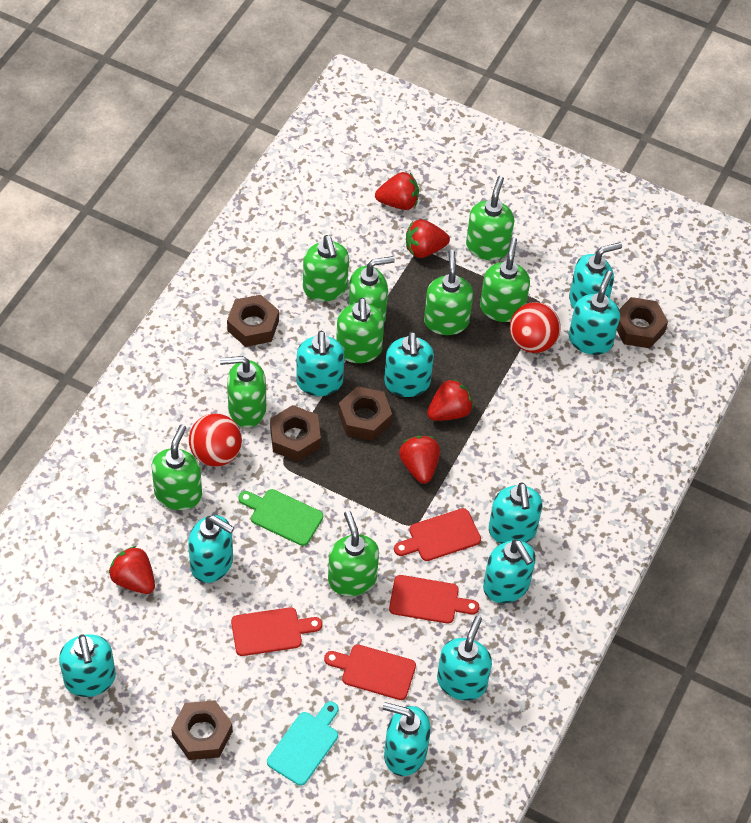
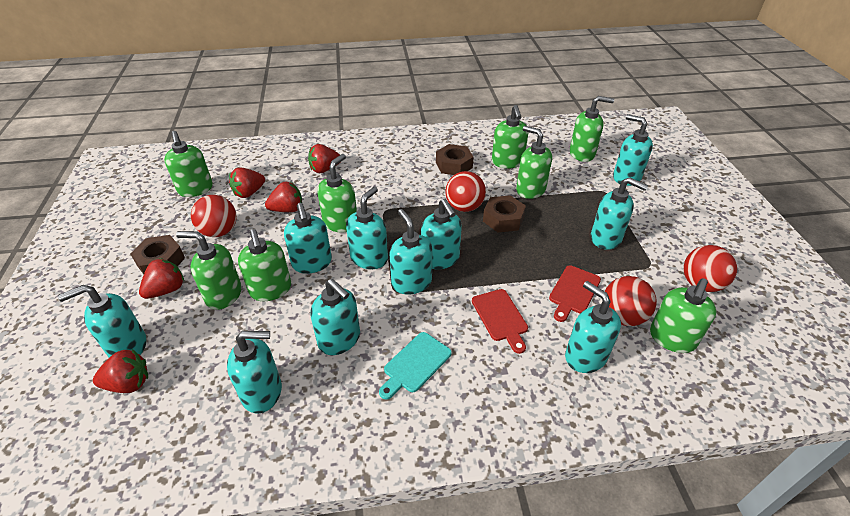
brown nut: [171,700,233,760] [227,295,279,347] [270,405,321,462] [338,386,392,441] [617,297,668,348] = 5 -> [130,235,185,274] [436,144,474,175] [483,195,526,232] = 3
green cutting board: [238,489,323,546] = 1 -> none = 0
green soap dispenser: [151,424,202,510] [220,356,266,428] [303,235,349,302] [328,511,379,596] [336,298,384,363] [348,256,395,323] [424,250,473,335] [466,176,514,260] [480,237,530,322] = 9 -> [164,131,213,197] [176,231,242,310] [238,229,291,301] [317,154,357,232] [492,105,529,169] [516,126,552,199] [570,96,614,162] [650,278,717,353] = 8
red ball: [189,413,242,467] [510,302,561,353] = 2 -> [191,195,237,237] [445,171,486,212] [605,276,657,326] [684,245,737,292] = 4
red cutting board: [231,607,322,656] [324,644,416,700] [389,575,479,624] [394,508,481,561] = 4 -> [472,289,528,354] [549,265,601,322] = 2

